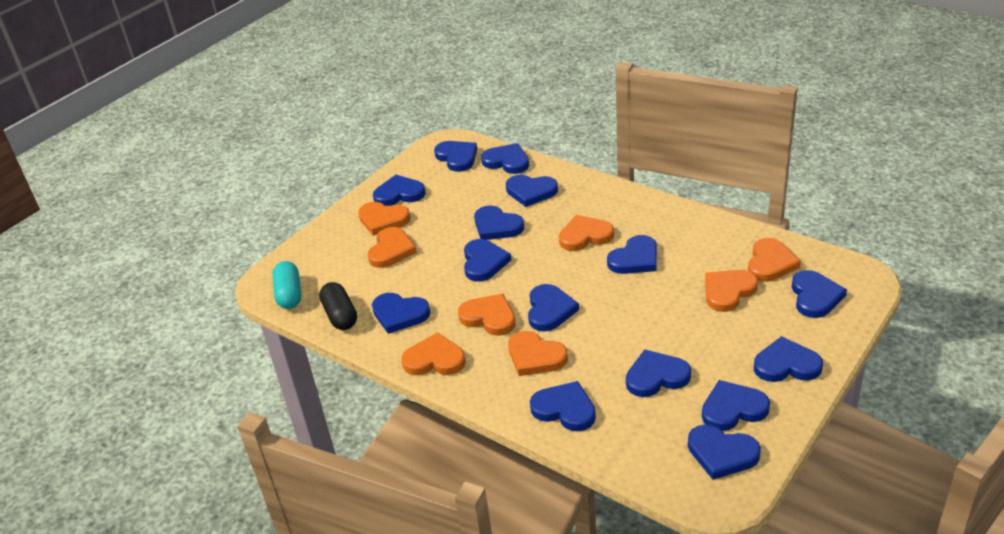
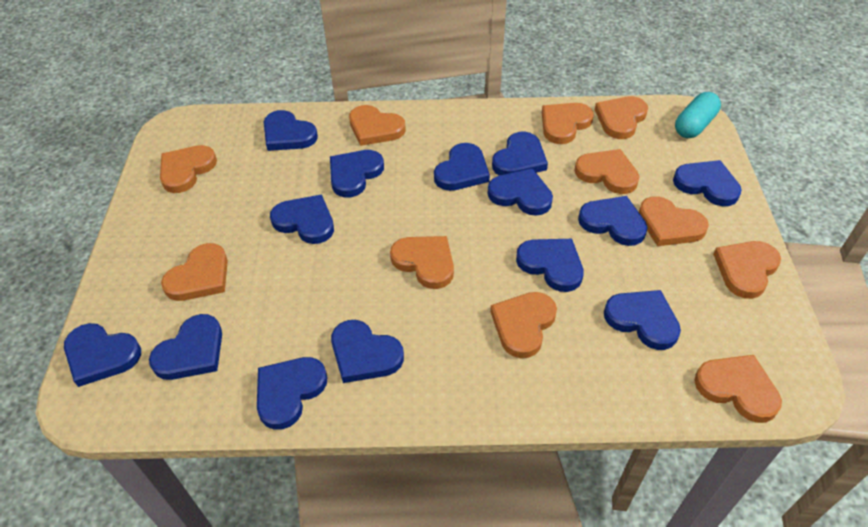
black capsule: [319,282,357,330] = 1 -> none = 0
blue heart: [372,293,430,334] [373,175,425,206] [434,141,477,172] [464,239,511,282] [474,205,524,240] [481,143,529,174] [506,175,558,207] [528,284,579,332] [530,381,596,431] [607,235,657,274] [626,350,691,397] [688,425,761,480] [702,380,770,431] [754,336,823,382] [792,270,847,318] = 15 -> [64,323,141,387] [149,314,222,380] [257,357,327,430] [264,110,318,151] [270,194,334,244] [330,150,384,197] [331,320,404,383] [434,143,490,191] [488,168,553,216] [492,132,548,176] [516,239,584,292] [578,196,648,246] [604,290,681,350] [673,160,742,206] = 14
orange heart: [358,202,411,236] [367,227,417,268] [401,332,466,375] [458,294,516,336] [508,331,568,376] [559,215,614,251] [705,270,758,312] [748,238,801,282] = 8 -> [160,145,217,193] [161,243,228,301] [349,105,406,146] [390,236,454,289] [490,292,557,358] [542,103,594,144] [575,149,639,194] [595,96,648,139] [639,196,709,246] [694,355,782,423] [713,241,781,299] = 11

